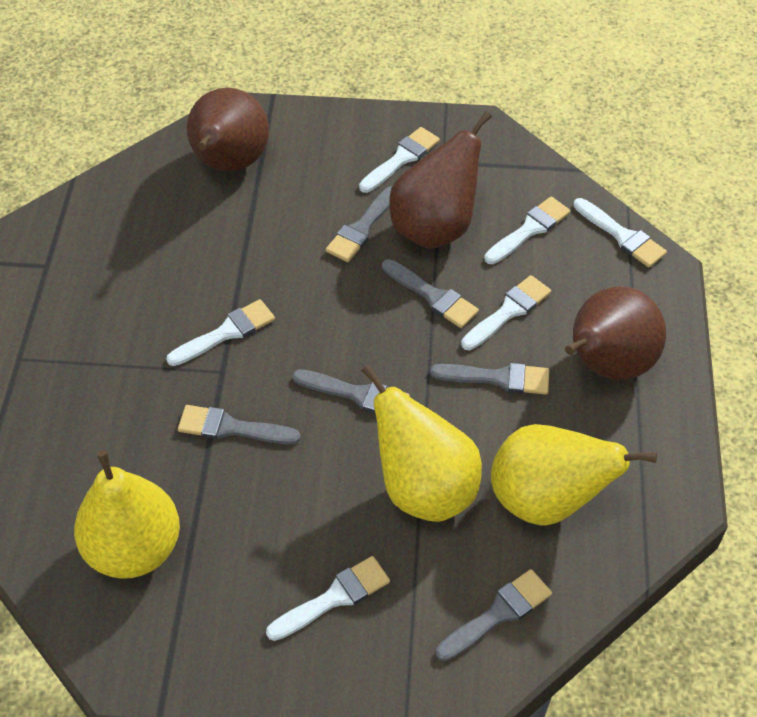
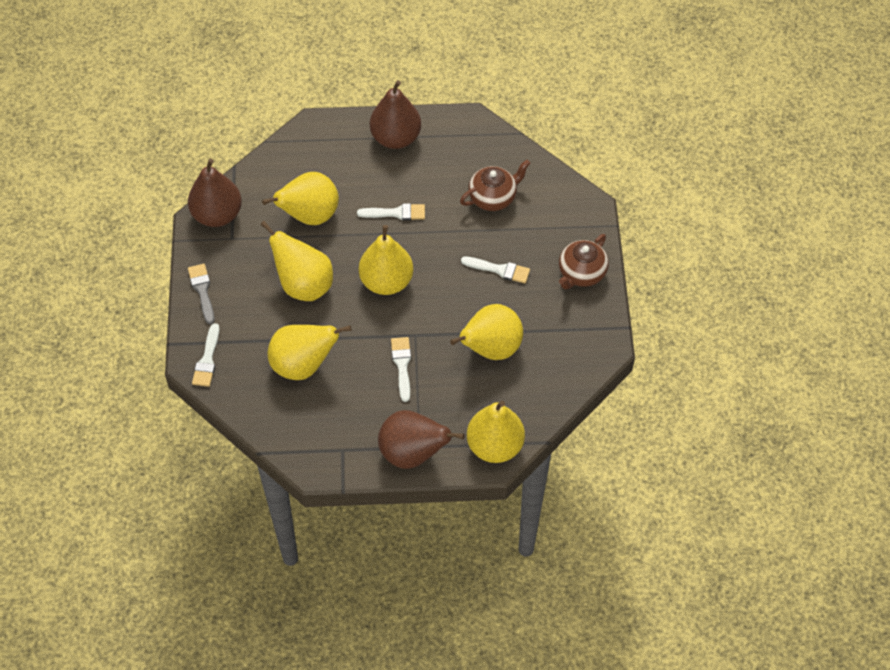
brown teapot: none = 0 -> [460,160,530,211] [559,234,609,289] = 2
grey brush: [178,405,301,444] [292,369,410,414] [326,186,392,262] [382,259,479,328] [430,363,549,395] [436,569,552,661] = 6 -> [188,264,215,324] = 1
white brush: [166,299,275,366] [266,556,390,641] [359,127,440,193] [461,275,551,350] [484,197,570,264] [574,198,667,267] = 6 -> [192,323,220,387] [357,203,425,220] [391,337,411,402] [461,257,530,283] = 4
yellow pear: [74,450,180,579] [362,365,482,522] [491,424,657,525] = 3 -> [261,221,333,301] [262,172,339,225] [268,325,351,380] [359,225,413,295] [450,304,523,360] [467,401,525,463] = 6

